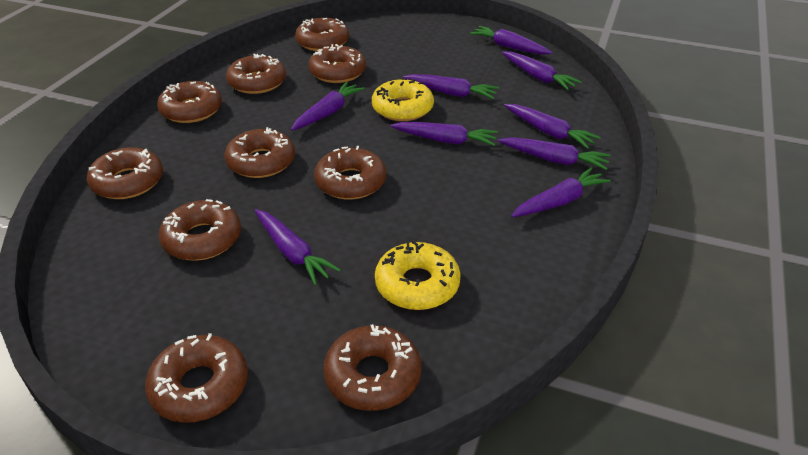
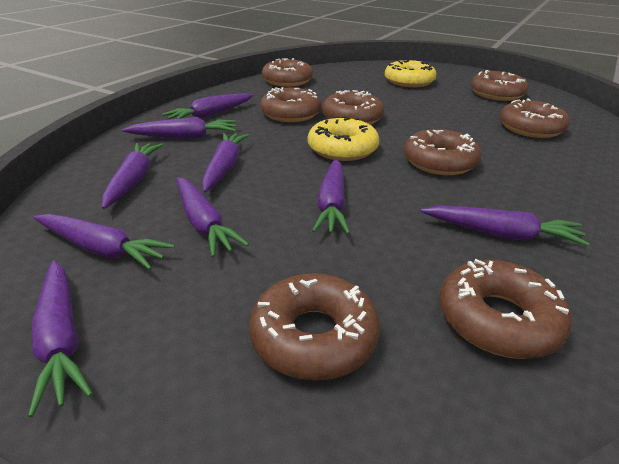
brown donut: [87,147,163,199] [145,333,248,423] [157,81,222,123] [159,199,241,261] [224,127,295,178] [226,54,286,94] [295,18,349,51] [308,44,366,83] [314,146,386,200] [323,324,421,411] = 10 -> [249,273,380,381] [260,87,321,122] [262,58,313,87] [322,90,384,125] [404,129,482,175] [439,259,572,359] [471,70,529,101] [499,99,570,138] = 8

